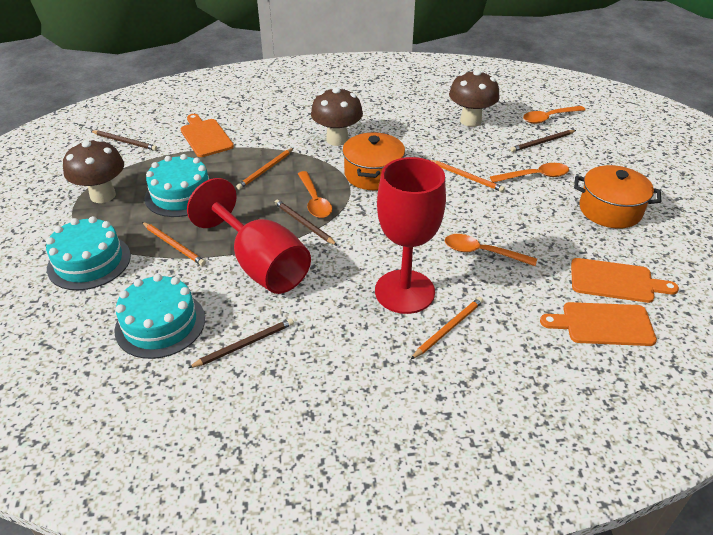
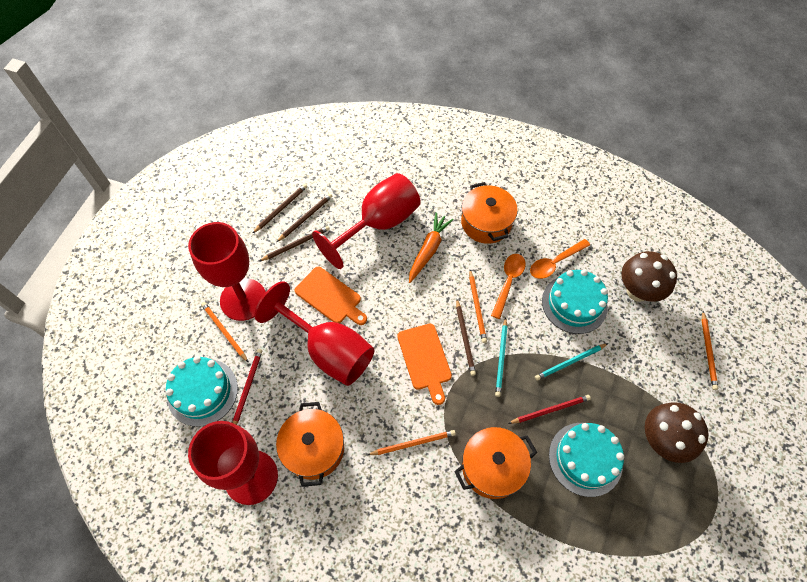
brown mushroom: [63,139,124,203] [311,87,363,146] [449,70,500,127] = 3 -> [621,251,677,302] [645,402,708,463] = 2
orange carrot: none = 0 -> [409,212,454,283] = 1
orange cutting board: [181,114,234,157] [540,302,657,346] [571,258,679,303] = 3 -> [295,267,367,325] [397,324,452,405] = 2
orange pot: [342,132,405,190] [574,165,661,228] = 2 -> [276,402,344,487] [454,427,537,499] [461,182,518,244] = 3
orange spoon: [298,171,332,218] [445,234,537,266] [490,163,569,183] [523,106,585,124] = 4 -> [491,254,526,319] [530,239,590,279] = 2
red goblet: [187,178,311,294] [375,157,446,314] = 2 -> [188,222,266,321] [188,421,278,505] [254,281,375,386] [312,173,421,269] = 4
red pencil: none = 0 -> [233,349,262,425] [508,395,591,424] = 2
turquoise pencil: none = 0 -> [495,318,507,397] [535,343,608,380] = 2

